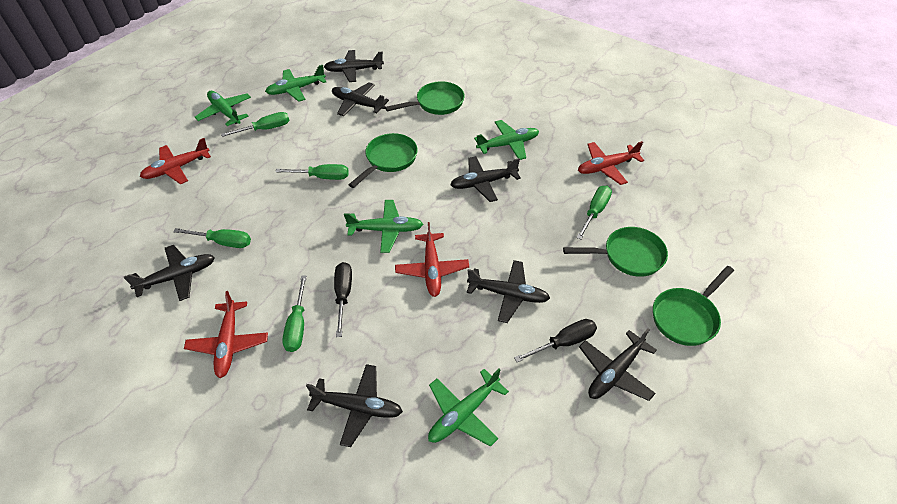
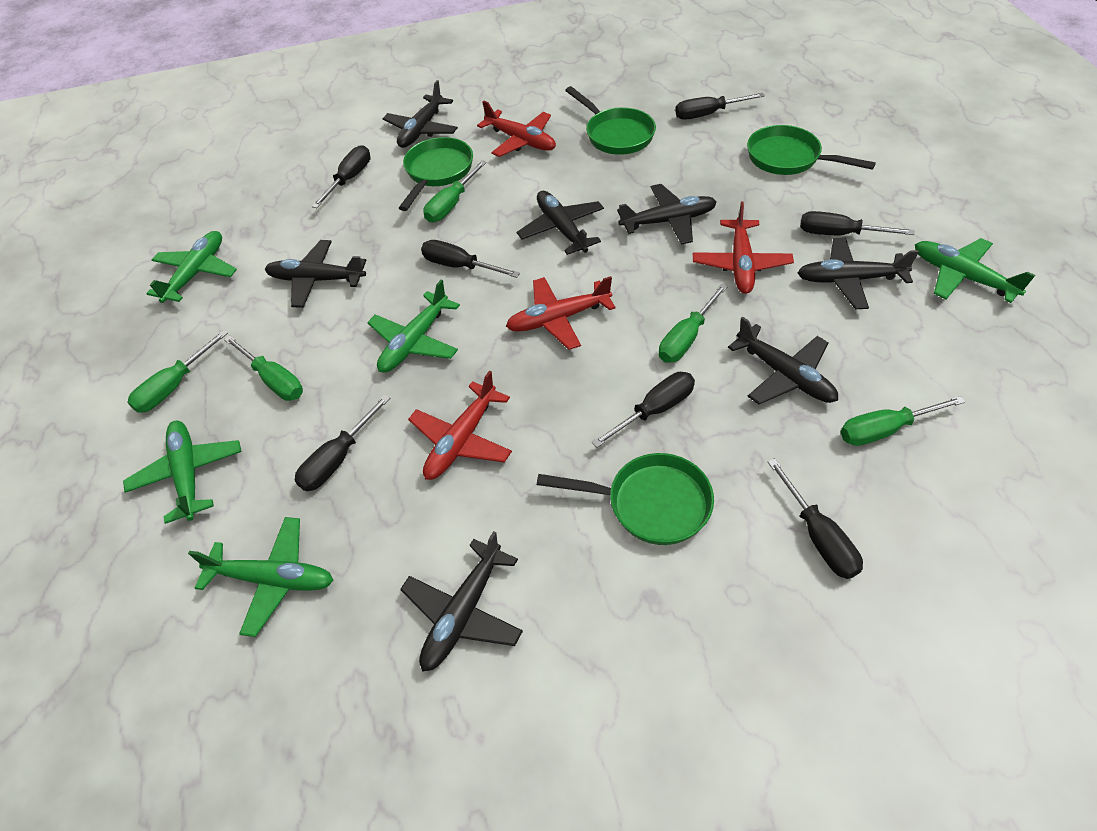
black screwdriver: [334,262,352,337] [514,319,597,362] = 2 -> [294,395,391,491] [312,145,371,208] [421,240,520,278] [592,372,695,448] [675,93,765,120] [768,458,863,579] [800,211,915,235] = 7

